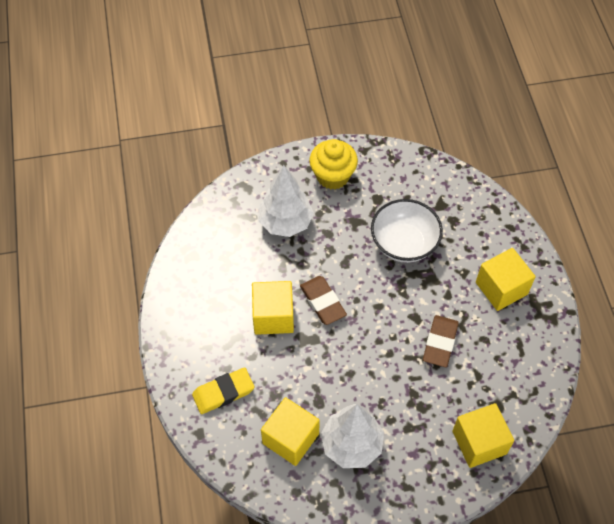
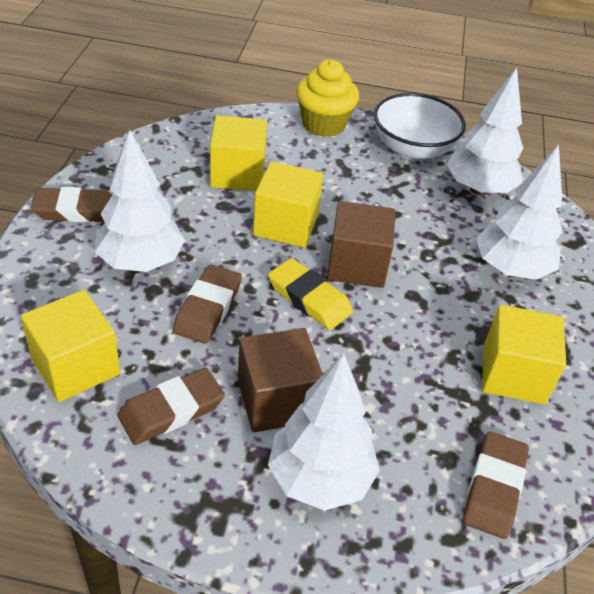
brown cube: none = 0 -> [238,328,323,432] [327,201,395,288] = 2
brown eraser: [300,276,347,325] [423,315,459,367] = 2 -> [31,187,112,222] [118,368,225,445] [173,264,242,344] [463,431,529,539] = 4
white tree: [258,165,314,237] [321,404,384,468] = 2 -> [95,130,185,272] [268,353,380,511] [447,68,523,195] [476,144,563,280] = 4

